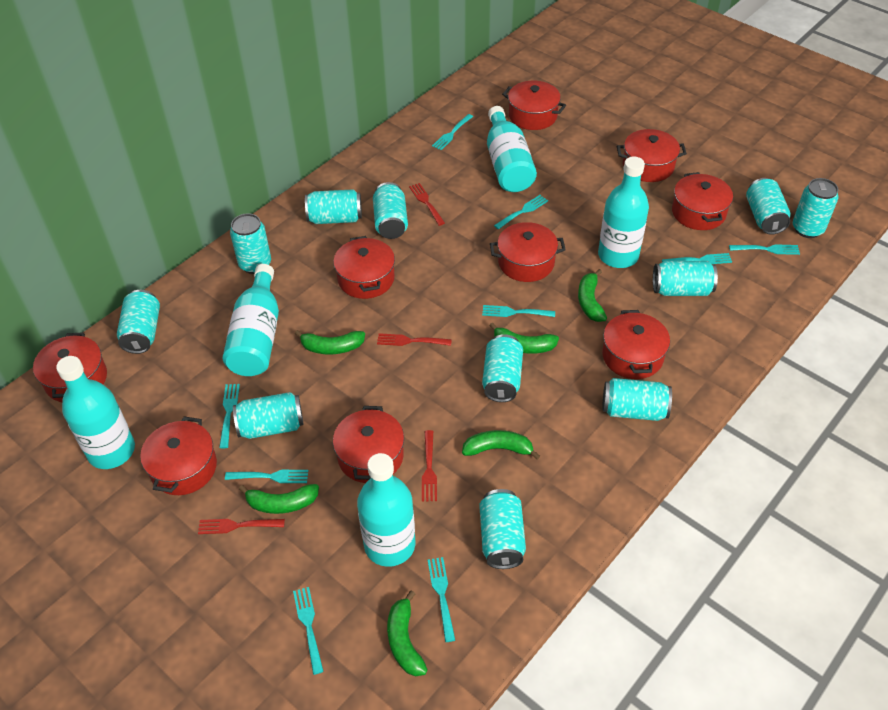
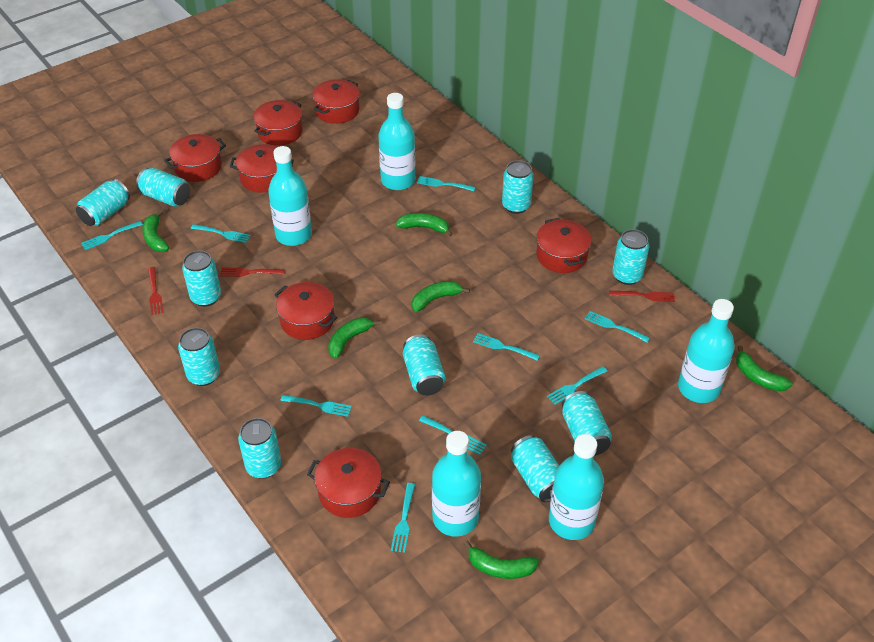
red fork: [198,519,285,534] [377,333,452,346] [409,183,445,226] [422,430,437,501] = 4 -> [148,267,164,315] [220,268,285,277] [609,291,675,302] = 3
red pot: [33,332,107,402] [140,417,217,495] [333,236,395,299] [333,406,404,483] [490,222,566,282] [502,81,566,130] [602,310,670,379] [617,129,687,182] [672,172,733,230] = 9 -> [164,134,226,182] [230,144,294,193] [254,100,303,146] [274,282,337,340] [307,448,390,518] [312,79,360,124] [536,218,592,273] = 7
turquoise can: [117,290,160,354] [230,213,271,274] [233,392,304,439] [305,189,362,224] [373,182,408,239] [479,489,526,569] [482,334,523,402] [602,378,672,421] [653,261,718,296] [746,178,790,235] [793,178,838,238] = 11 -> [76,179,130,226] [136,168,190,207] [178,328,220,386] [182,250,221,307] [238,418,281,479] [403,334,446,395] [502,160,534,214] [511,435,559,502] [562,391,612,456] [612,229,650,285] = 10

